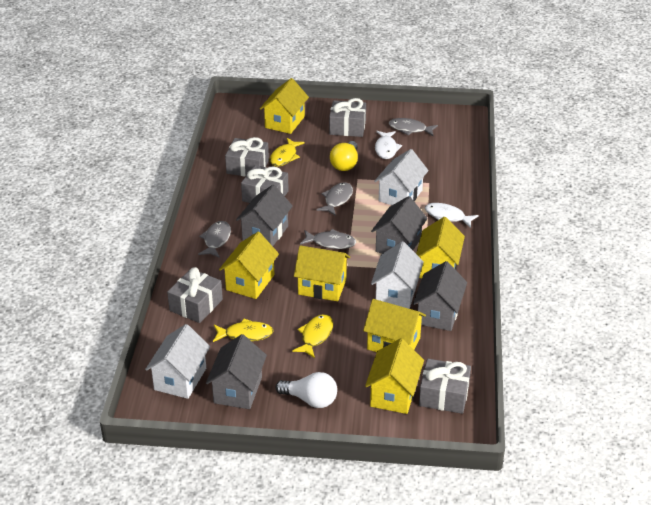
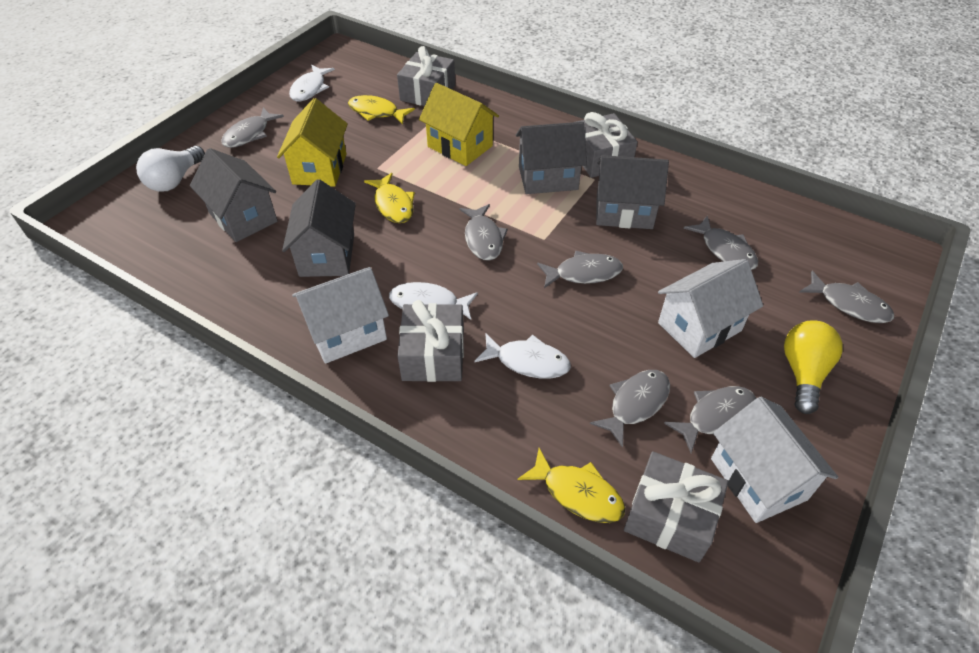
grey fish: [198,221,231,258] [300,229,356,249] [316,182,353,216] [389,118,438,136] = 4 -> [221,108,284,148] [459,204,508,261] [537,251,623,288] [590,370,670,448] [664,386,756,453] [683,216,758,270] [800,271,894,323] = 7
grey gift: [167,267,223,323] [225,137,269,177] [241,165,289,203] [329,98,366,137] [419,359,471,414] = 5 -> [397,46,455,106] [397,300,464,382] [576,112,637,178] [624,451,728,562] = 4
white fish: [375,131,402,159] [425,203,479,228] = 2 -> [289,65,335,101] [389,282,478,320] [474,333,571,379] = 3
yellow house: [219,232,279,299] [260,78,309,134] [294,245,350,301] [363,299,426,352] [365,338,424,414] [416,217,465,278] = 6 -> [277,98,348,187] [419,83,499,166] = 2

